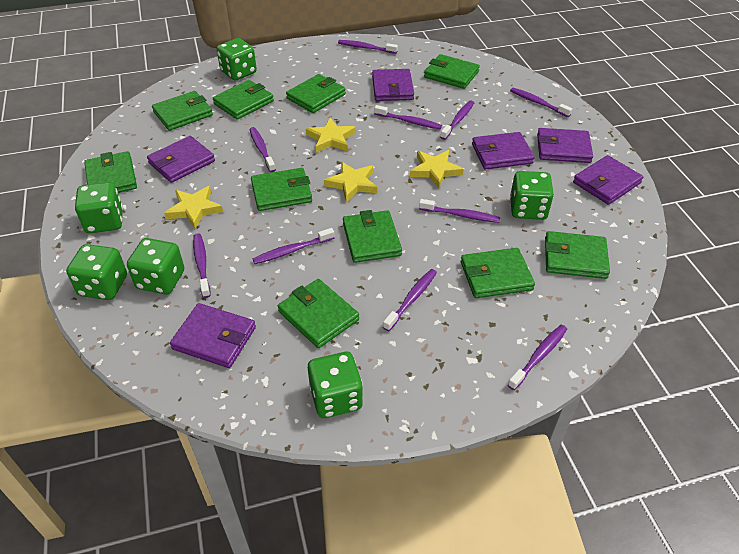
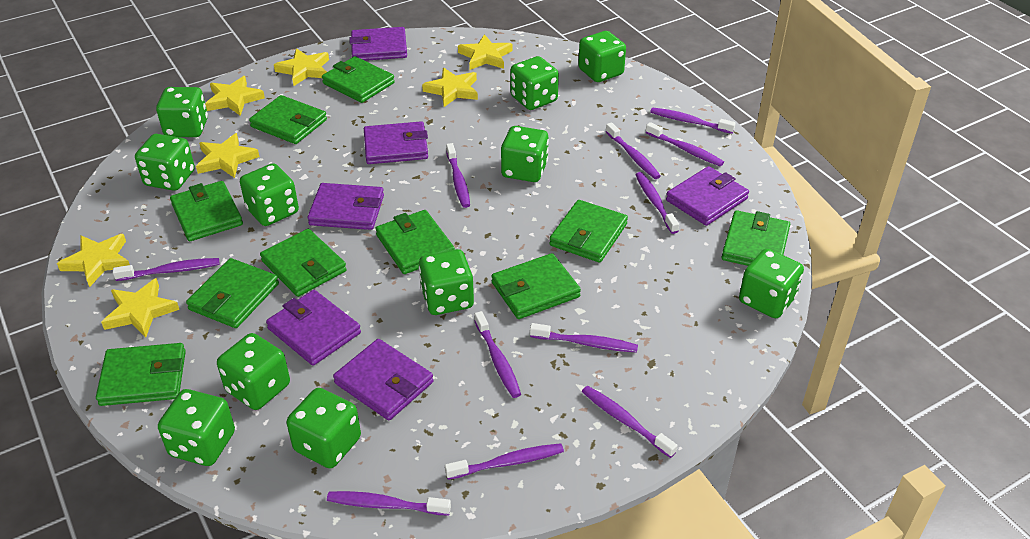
green dice: [66,244,127,300] [75,182,123,233] [127,238,184,294] [216,38,257,81] [308,352,363,418] [510,171,554,220] = 6 -> [135,134,195,191] [156,87,208,137] [158,389,235,466] [217,333,290,410] [240,163,299,226] [286,388,361,468] [419,249,474,315] [501,126,549,182] [510,56,559,110] [578,31,626,82] [739,249,804,318] = 11
purple toothbrush: [193,233,210,298] [249,127,276,172] [253,228,335,264] [338,40,398,54] [374,105,442,129] [383,269,437,331] [419,199,500,223] [440,101,474,140] [508,325,567,390] [510,88,572,117] = 10 -> [113,258,220,281] [327,491,451,516] [445,443,564,480] [446,143,470,208] [475,311,521,398] [530,323,638,353] [582,386,678,458] [605,122,661,179] [635,172,679,234] [645,122,724,166] [650,107,736,134] = 11
yellow star: [164,186,223,229] [306,118,356,153] [324,161,377,202] [410,150,463,189] = 4 -> [57,234,130,287] [101,278,179,337] [196,133,259,178] [205,76,265,116] [274,48,329,86] [422,68,478,107] [458,34,513,70] = 7

